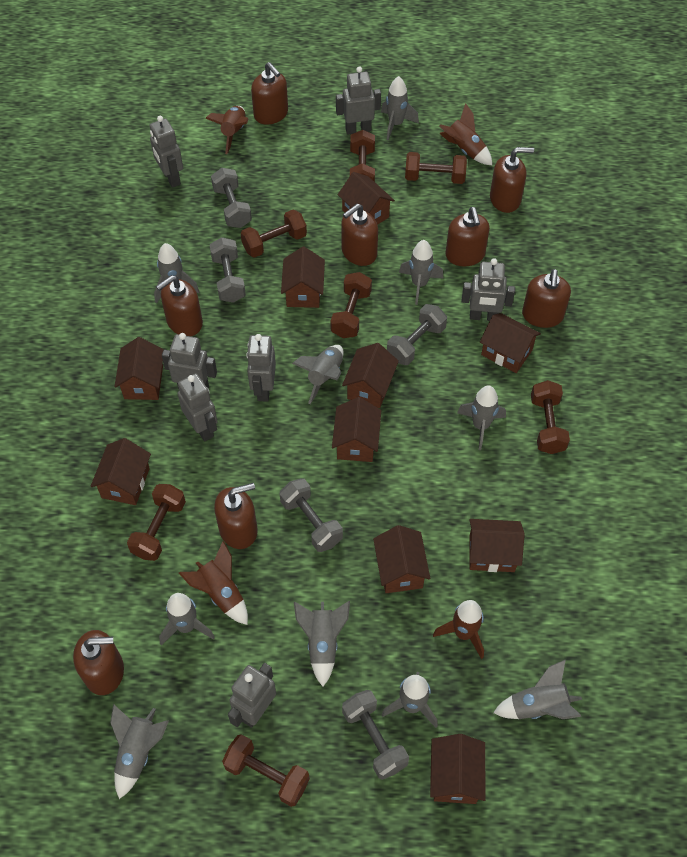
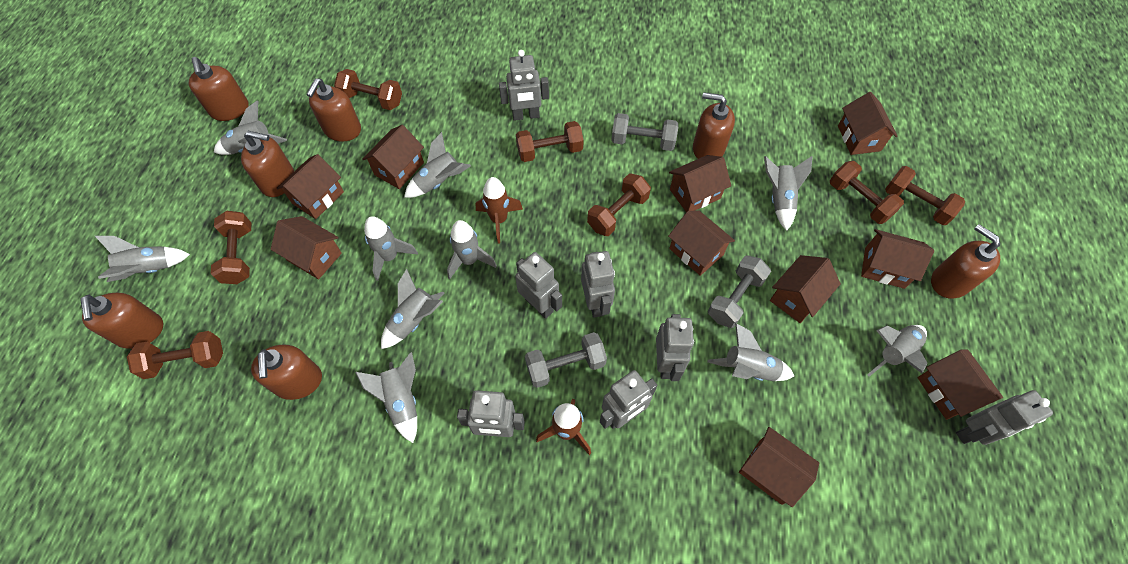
brown rocket: [179,541,248,625] [205,106,248,154] [433,600,484,659] [439,103,492,165] = 4 -> [476,177,523,244] [536,399,591,455] = 2
brown soap dispenser: [73,630,124,695] [156,275,203,336] [214,483,258,549] [251,62,288,125] [341,204,378,266] [445,207,490,267] [490,147,534,213] [522,269,571,328] = 8 -> [80,293,163,349] [189,57,249,121] [241,131,294,197] [251,345,322,400] [306,78,361,142] [693,92,735,159] [931,224,1000,299] = 7
grey dumbbell: [210,237,246,303] [211,168,252,228] [280,478,343,552] [342,690,409,780] [387,304,447,365] = 5 -> [525,332,607,388] [611,113,678,151] [708,255,771,328] = 3

